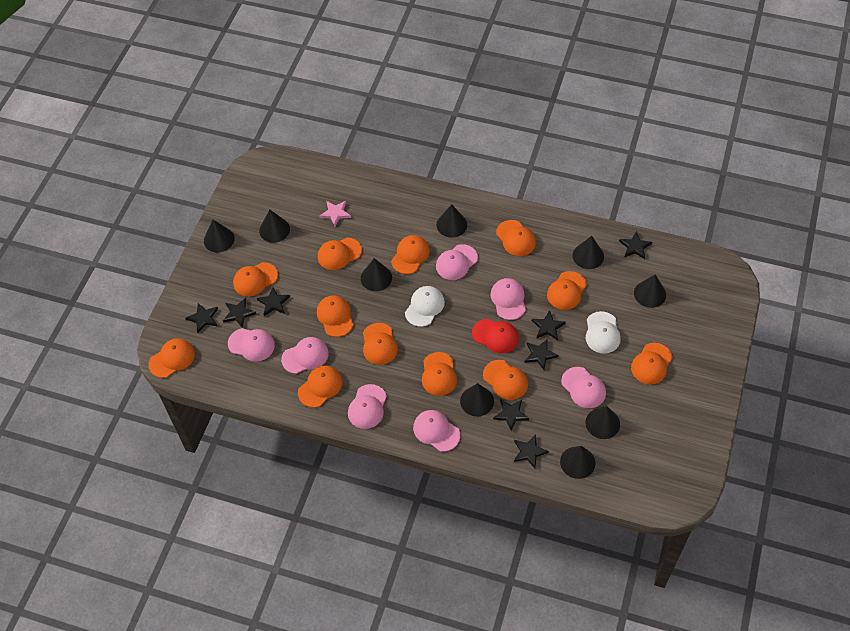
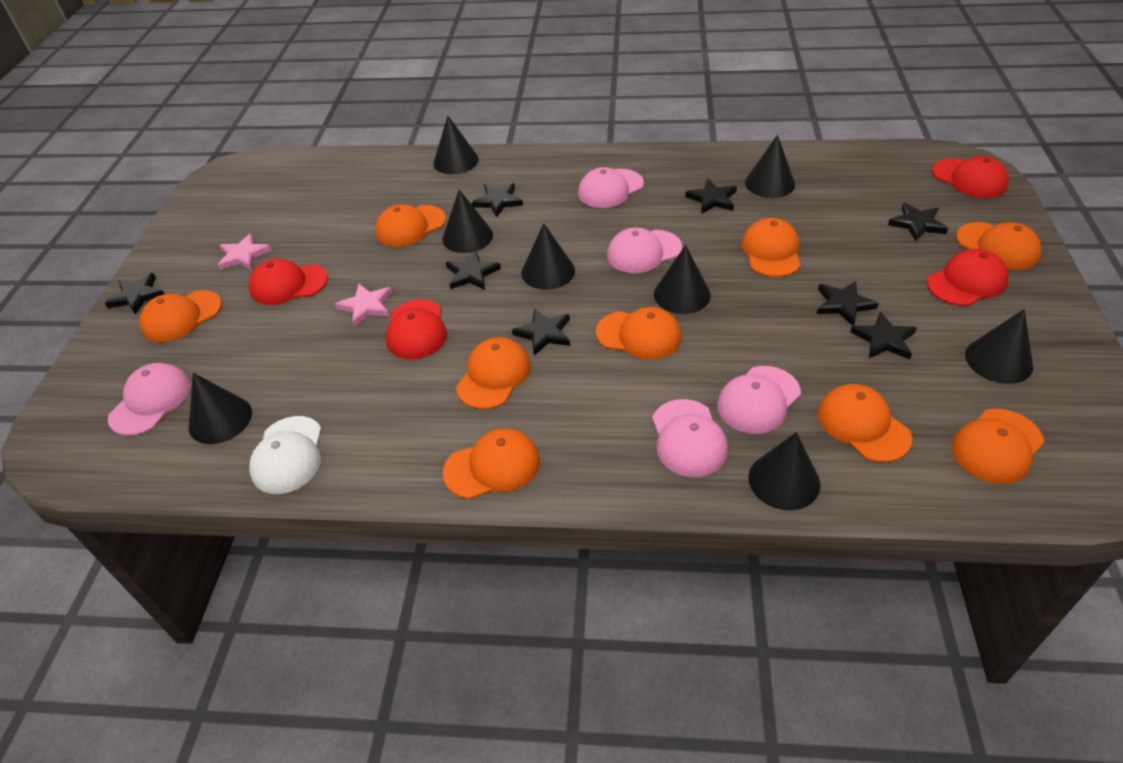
black cone: [204,220,235,252] [259,210,290,243] [361,258,392,291] [436,204,467,238] [460,383,494,416] [560,446,595,479] [572,236,604,269] [585,406,620,439] [634,274,666,308] = 9 -> [189,373,252,444] [433,116,479,174] [442,189,493,253] [521,223,575,290] [654,245,711,314] [745,135,795,198] [749,432,821,510] [965,309,1033,384] = 8
orange cap: [149,339,195,378] [233,262,278,297] [298,365,343,408] [317,295,354,337] [318,238,362,270] [363,323,398,365] [391,235,430,274] [422,352,457,396] [483,360,528,400] [496,220,536,256] [547,271,587,310] [631,343,673,384] = 12 -> [140,290,222,343] [375,204,446,247] [443,429,540,499] [456,337,531,409] [596,307,682,360] [742,218,801,277] [818,384,912,462] [951,409,1045,484] [956,222,1041,270] = 9
pink cap: [228,328,275,362] [281,337,329,374] [348,384,387,429] [413,410,460,452] [436,244,478,280] [490,278,526,320] [561,367,606,408] = 7 -> [108,363,191,436] [578,167,644,208] [607,228,682,273] [652,399,728,477] [717,366,801,434] = 5
pink star: [319,201,351,226] = 1 -> [218,233,272,270] [335,284,392,327] = 2
red cap: [472,319,519,353] = 1 -> [249,258,328,305] [386,299,447,360] [927,249,1008,306] [932,156,1009,198] = 4
white cap: [405,286,445,327] [586,311,621,354] = 2 -> [249,416,321,494] = 1

